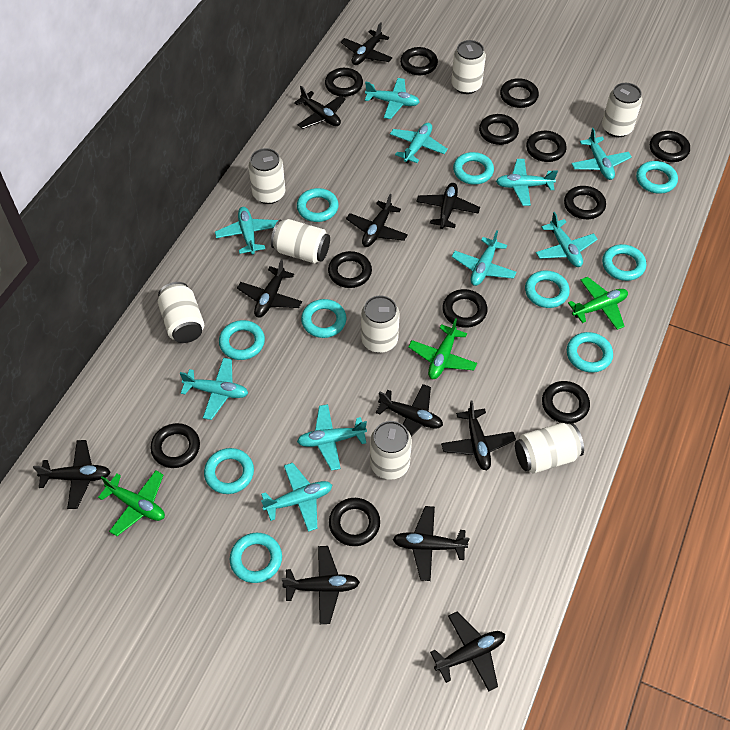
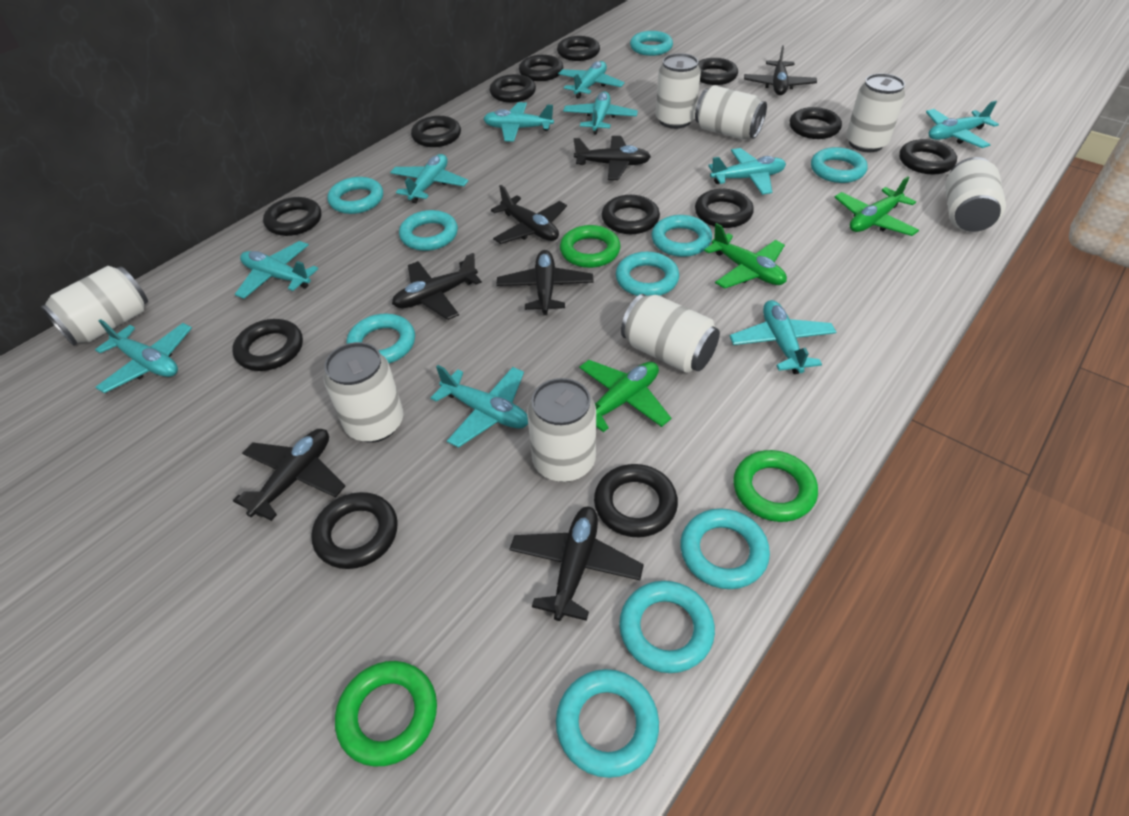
black plane: [33,440,111,509] [237,259,302,318] [281,546,360,624] [294,86,346,129] [341,22,392,65] [346,194,408,247] [376,384,443,437] [393,506,470,581] [416,183,480,229] [430,612,505,691] [441,400,516,470] = 11 -> [233,429,345,521] [392,253,482,320] [491,185,567,244] [497,250,594,315] [509,506,644,621] [574,136,651,180] [744,45,817,95] = 7
black ring: [150,423,200,468] [325,68,363,97] [328,251,372,288] [329,498,380,546] [400,47,438,75] [442,289,488,328] [479,114,519,145] [500,78,539,108] [526,131,567,162] [542,381,590,424] [564,186,606,219] [650,131,690,162] = 12 -> [232,319,303,371] [263,197,321,236] [311,492,398,569] [411,116,461,147] [490,74,536,103] [519,55,563,81] [557,36,600,61] [594,464,678,537] [602,195,660,234] [695,189,754,228] [698,58,738,85] [790,107,842,139] [899,139,957,175] = 13
green ring: none = 0 -> [335,661,437,767] [560,225,621,268] [733,450,818,522] = 3

